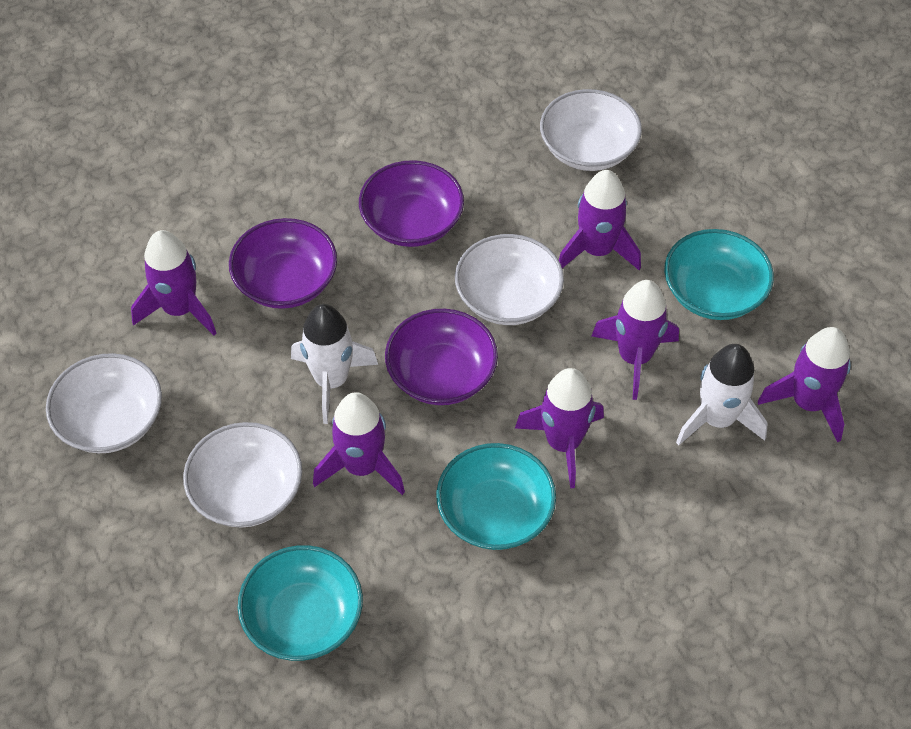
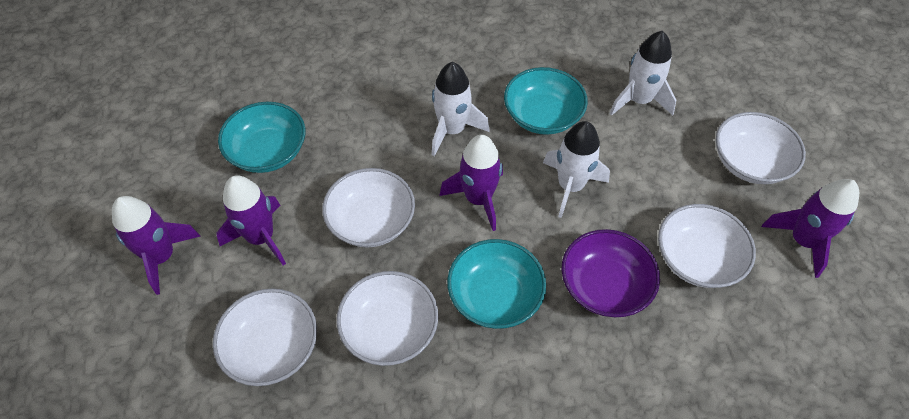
purple bowl: [229,218,337,309] [359,160,464,247] [385,309,498,405] = 3 -> [561,229,660,317] = 1
purple rocket: [131,230,216,336] [313,392,405,495] [515,368,604,489] [559,170,641,270] [592,280,679,400] [758,327,851,443] = 6 -> [112,196,201,295] [217,175,286,266] [439,135,503,231] [762,179,859,278] = 4
white bowl: [46,353,162,453] [183,422,302,528] [455,234,564,325] [540,89,642,171] = 4 -> [213,288,317,386] [322,168,415,248] [337,271,439,366] [658,204,756,288] [716,112,806,184] = 5
white rocket: [291,304,378,424] [676,344,768,445] = 2 -> [432,62,490,156] [543,121,610,218] [609,31,676,116] = 3

